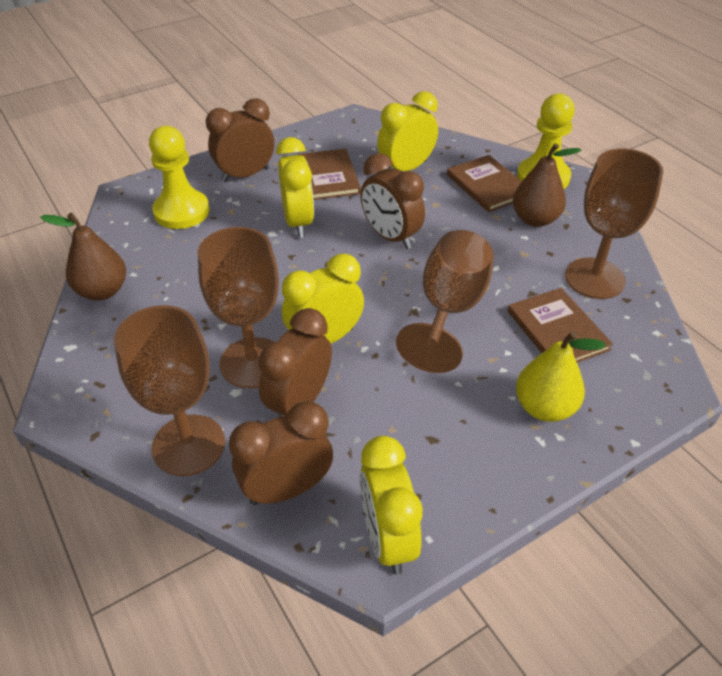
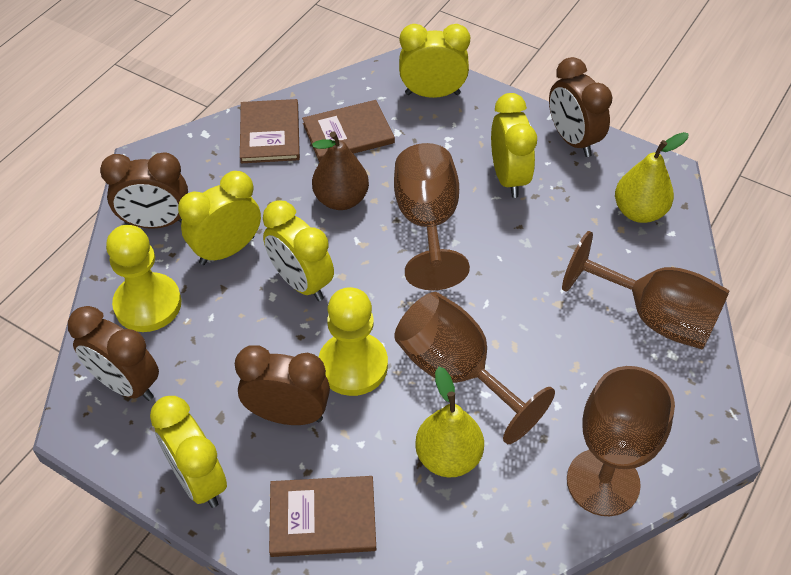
brown pear: [40,213,126,300] [513,143,581,227] = 2 -> [312,131,369,210] = 1
yellow clock: [276,137,314,238] [282,254,364,344] [360,436,423,575] [377,91,438,171] = 4 -> [150,396,227,508] [178,171,261,265] [263,200,334,301] [399,24,470,98] [491,93,537,198] = 5
yellow pear: [516,331,606,422] = 1 -> [415,367,484,477] [615,132,688,223] = 2

